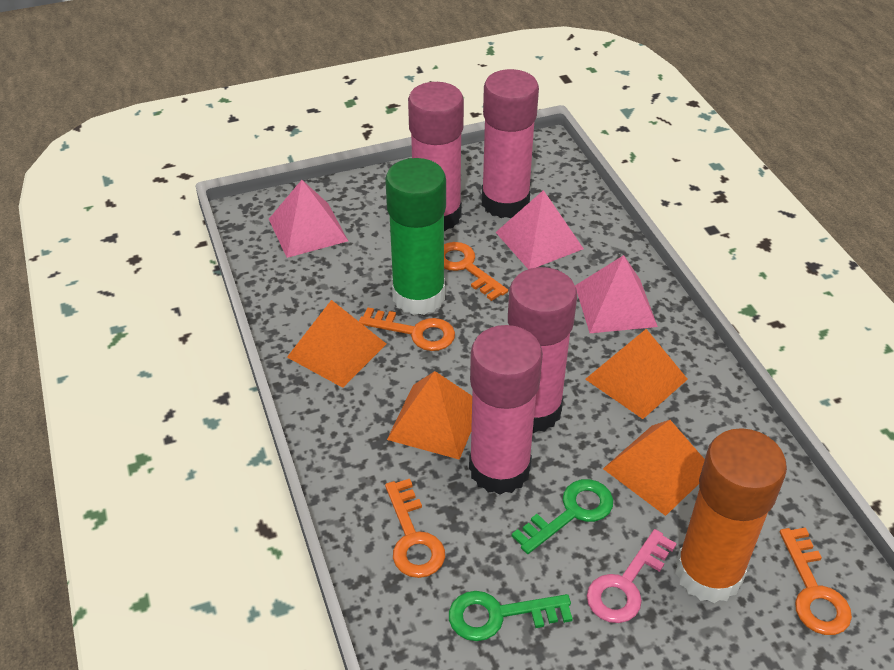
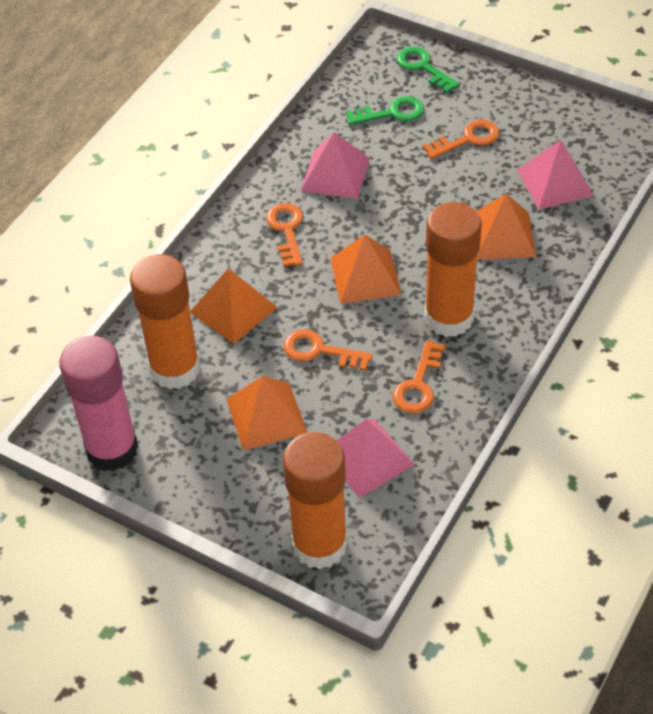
green glue stick: [385,158,446,315] = 1 -> none = 0
orange glue stick: [675,428,787,603] = 1 -> [130,254,200,389] [283,432,348,569] [424,202,482,337] = 3
pink glue stick: [408,82,464,231] [469,325,543,495] [482,69,539,218] [508,267,577,433] = 4 -> [59,336,138,471] = 1
pink key: [587,529,677,623] = 1 -> none = 0

